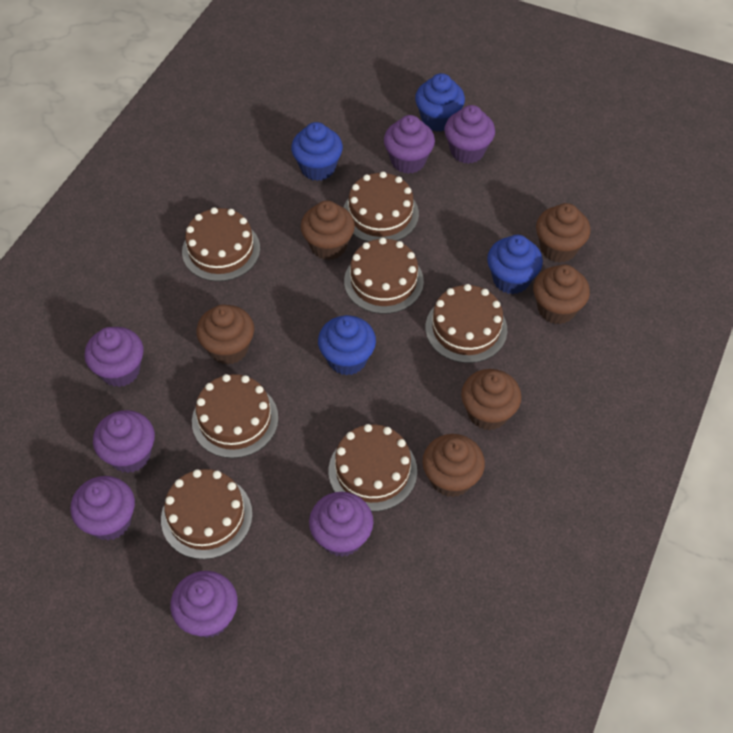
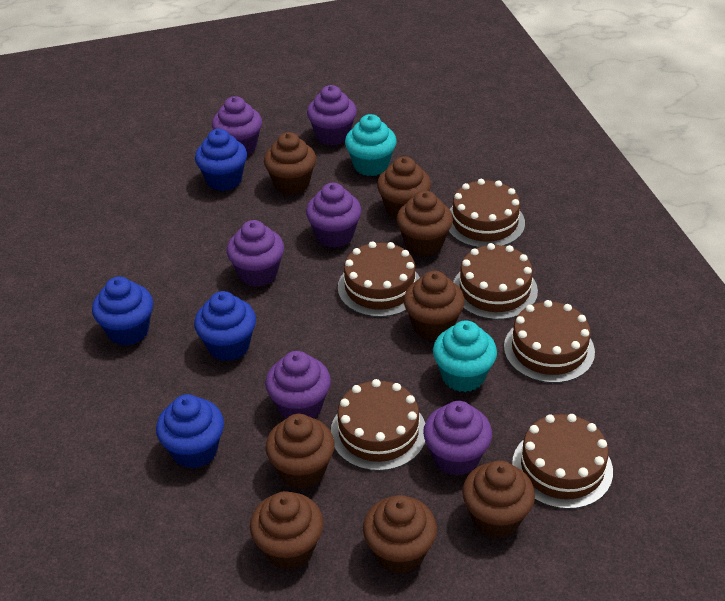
brown cake: [161,469,252,559] [182,207,260,281] [192,374,278,458] [329,424,417,512] [344,172,419,242] [344,238,424,314] [425,284,507,363] = 7 -> [331,379,425,471] [338,241,420,317] [448,179,525,248] [453,243,538,320] [504,300,595,383] [512,414,613,509] = 6
brown cupcake: [197,305,254,365] [301,201,355,260] [422,434,485,497] [461,369,521,431] [533,264,590,324] [536,203,591,263] = 6 -> [250,491,324,570] [264,132,316,195] [266,414,335,489] [363,495,437,574] [377,156,431,220] [397,191,453,256] [404,271,465,340] [462,460,535,538] = 8
purple cupcake: [70,476,135,540] [85,327,143,387] [93,410,155,473] [170,571,238,638] [309,492,374,557] [384,115,435,174] [444,105,495,164] = 7 -> [212,96,262,155] [227,220,284,287] [265,351,331,419] [306,183,362,248] [307,85,357,145] [423,401,492,476] = 6
turquoise cupcake: none = 0 -> [345,114,397,176] [433,321,497,392] = 2

